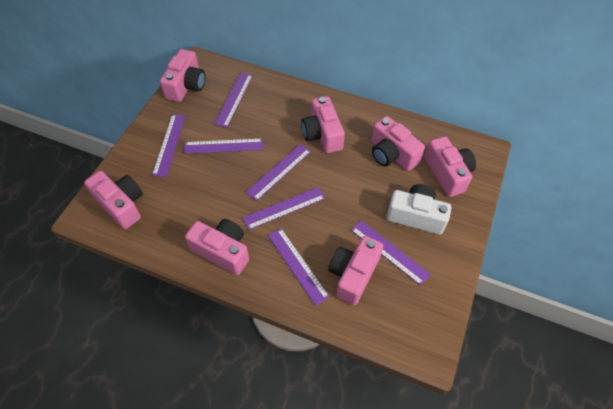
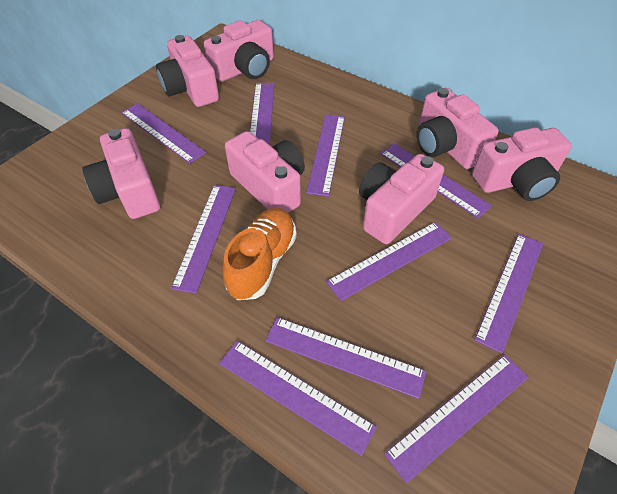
orange shoe: none = 0 -> [222,208,297,300] = 1
purple ruler: [152,114,186,177] [184,138,263,154] [214,73,253,128] [242,187,325,230] [246,144,311,201] [268,228,330,306] [351,220,431,286] = 7 -> [121,103,206,164] [171,185,236,293] [219,341,377,456] [250,83,275,145] [265,317,426,399] [306,114,345,196] [326,222,452,301] [380,143,492,218] [384,355,529,483] [474,234,543,354] = 10
white camera: [386,184,452,235] = 1 -> none = 0

